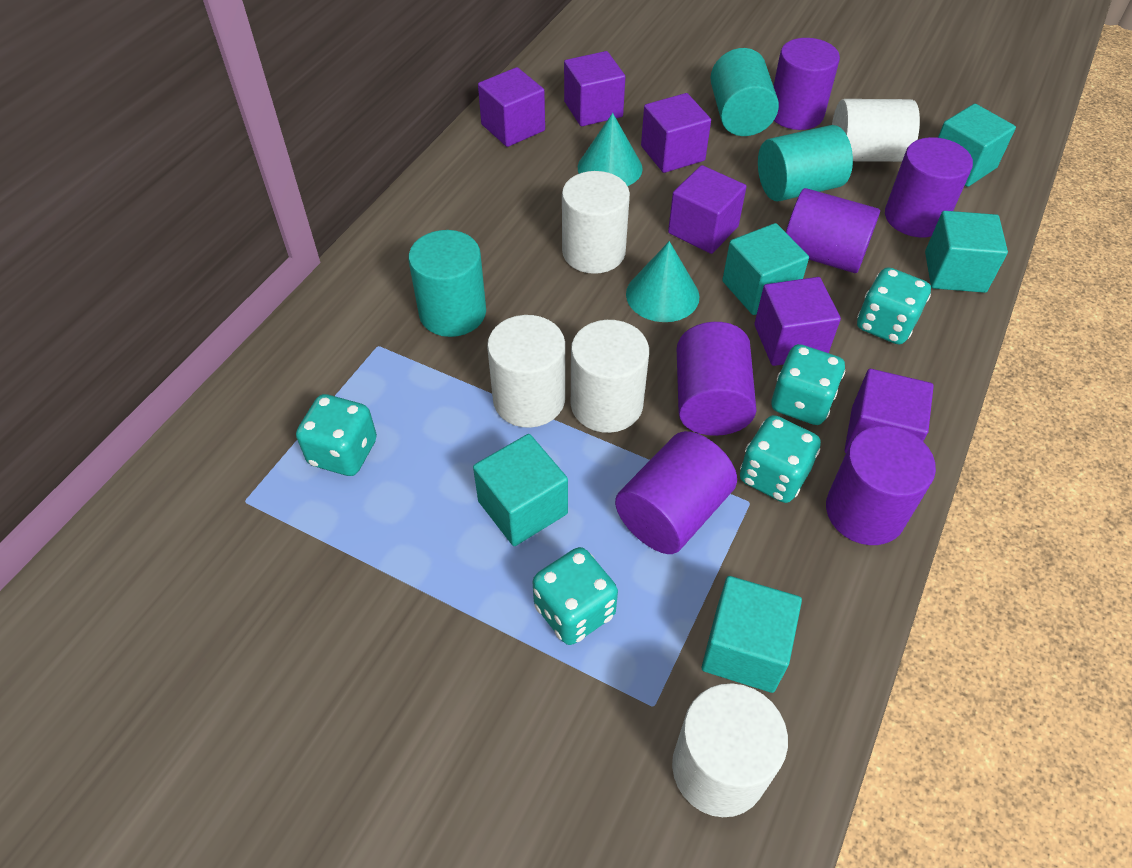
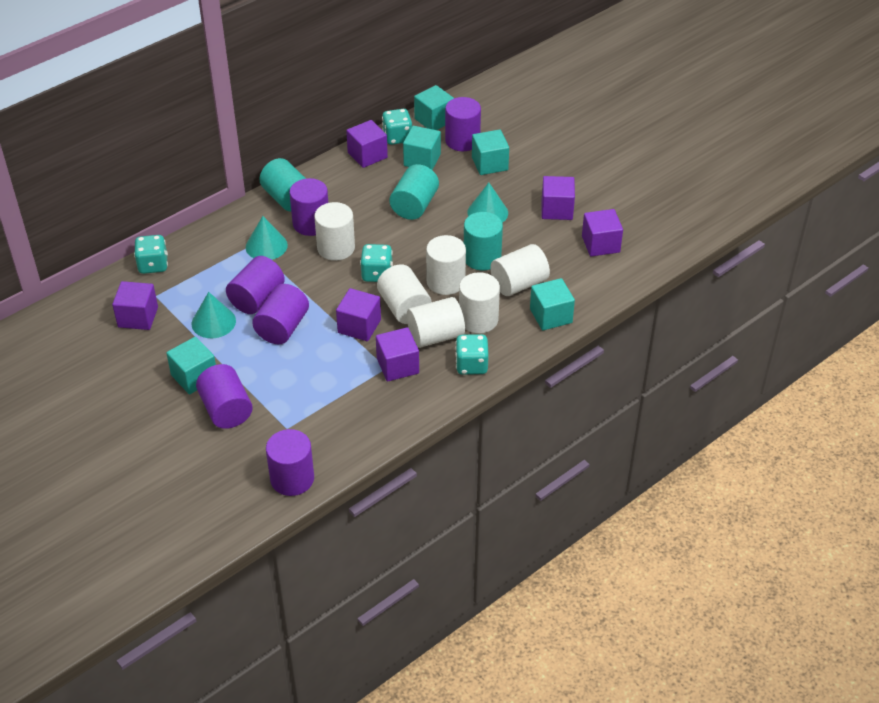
turquoise cone: [578,113,643,186] [626,241,700,322] = 2 -> [192,292,236,338] [246,216,288,260] [467,183,508,223] = 3
turquoise dice: [296,394,377,476] [533,547,618,645] [740,415,821,503] [771,344,845,425] [857,267,931,344] = 5 -> [134,235,168,274] [360,244,393,282] [382,109,412,145] [455,334,489,375] = 4
white cylinder: [487,315,565,428] [562,171,630,274] [571,320,649,433] [672,683,788,817] [832,99,920,162] = 5 -> [314,202,355,261] [377,264,432,324] [407,297,465,348] [426,235,466,295] [459,272,500,333] [490,244,550,296] = 6

